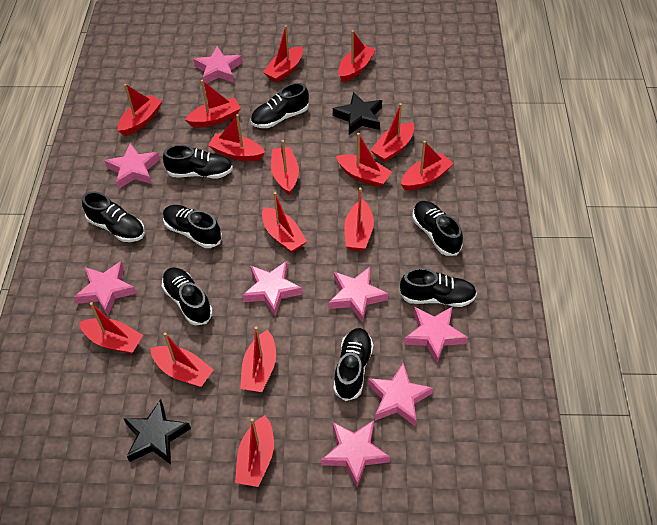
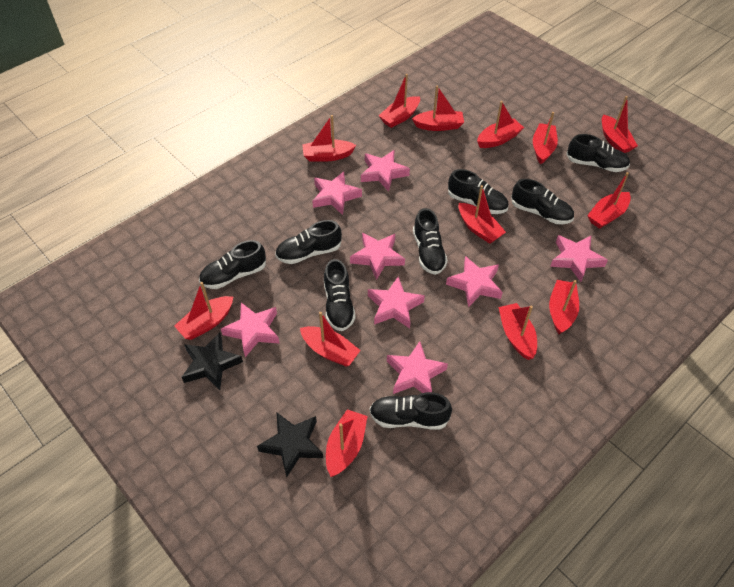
red boat: [79,302,143,354] [118,84,162,136] [150,332,214,387] [185,80,241,127] [208,114,265,161] [235,415,274,487] [240,326,276,392] [262,192,307,253] [263,25,303,83] [271,140,299,195] [336,133,392,188] [338,30,376,82] [344,188,374,251] [370,103,414,162] [401,141,453,190] = 15 -> [174,282,233,340] [300,312,361,367] [302,115,356,162] [326,409,368,477] [379,74,420,128] [412,85,464,131] [459,185,506,244] [477,101,524,148] [498,303,537,360] [533,112,558,164] [549,280,579,334] [587,172,631,229] [602,96,638,153] = 13

